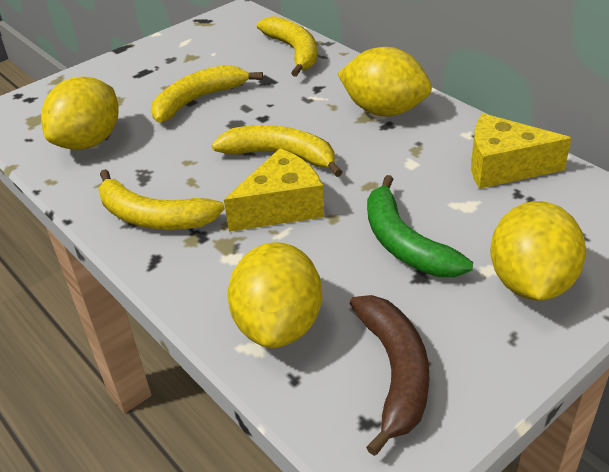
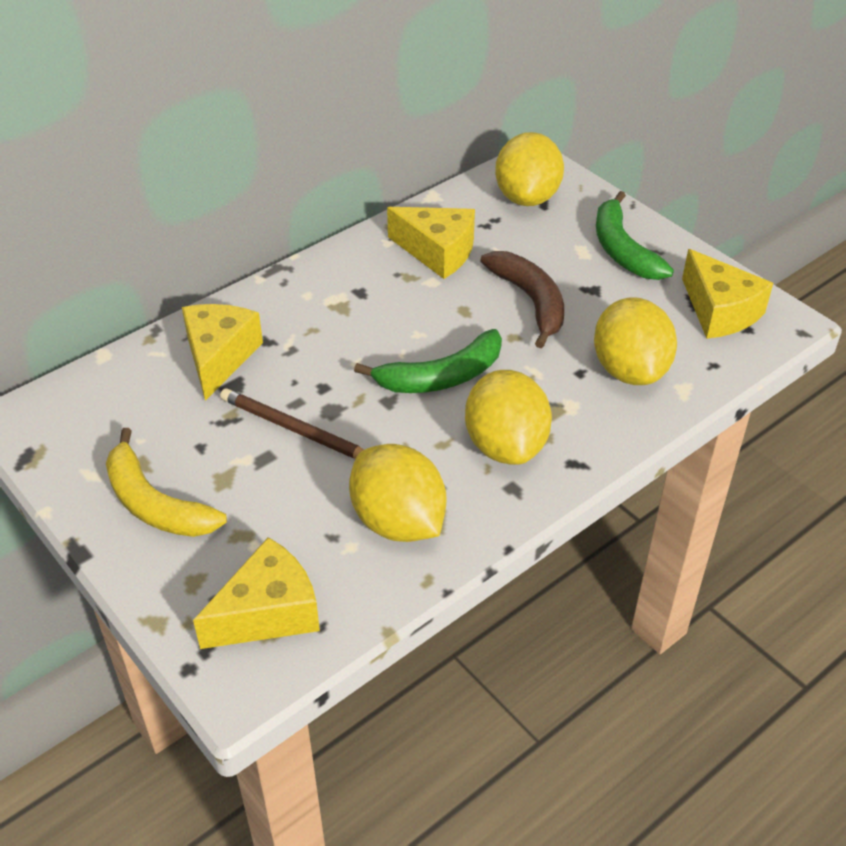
brown pencil: none = 0 -> [220,388,364,459] = 1
green banana: [367,175,473,277] = 1 -> [354,329,502,393] [596,191,674,280] = 2
yellow banana: [99,169,225,230] [151,65,263,123] [212,125,342,177] [257,16,317,77] = 4 -> [106,428,227,537] = 1
yellow cheese: [224,148,324,232] [471,113,572,189] = 2 -> [182,304,263,401] [193,537,320,649] [387,207,475,279] [682,249,773,339] = 4

